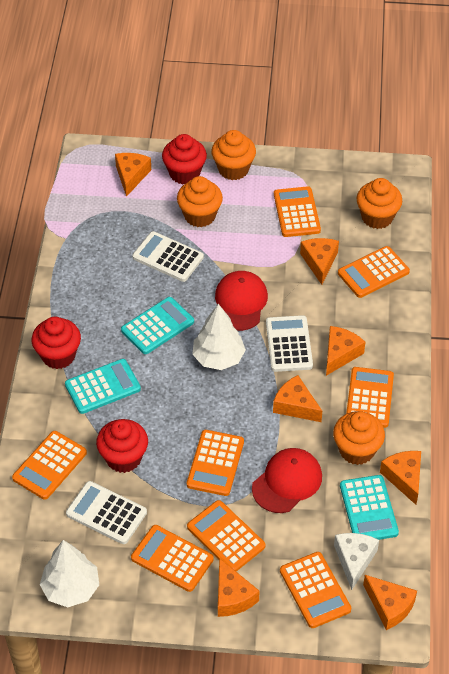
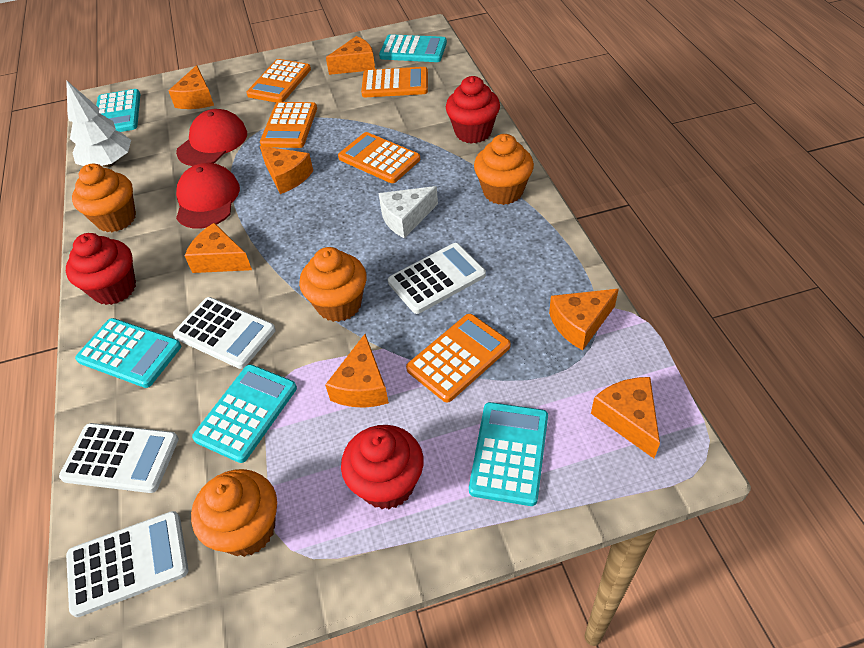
orange calculator: [12,431,87,500] [131,525,214,592] [187,430,244,496] [187,500,265,571] [274,186,321,237] [280,552,351,628] [338,246,410,298] [346,367,394,428] = 8 -> [246,59,311,103] [260,102,317,148] [338,132,420,183] [361,67,428,97] [406,314,510,403] = 5
turquoise calculator: [65,359,141,414] [121,297,194,354] [340,475,399,540] = 3 -> [75,318,181,388] [96,89,140,132] [192,364,297,463] [379,34,447,62] [469,402,548,506] = 5
white calculator: [66,481,147,544] [132,231,204,282] [266,315,313,372] = 3 -> [59,423,179,493] [66,511,188,617] [173,297,276,369] [388,243,486,314] = 4
white tree: [40,540,99,607] [192,304,246,370] = 2 -> [66,80,131,167] = 1

